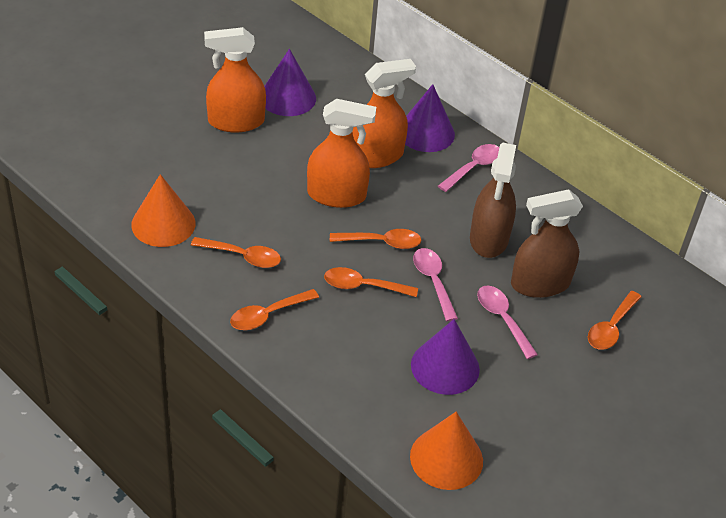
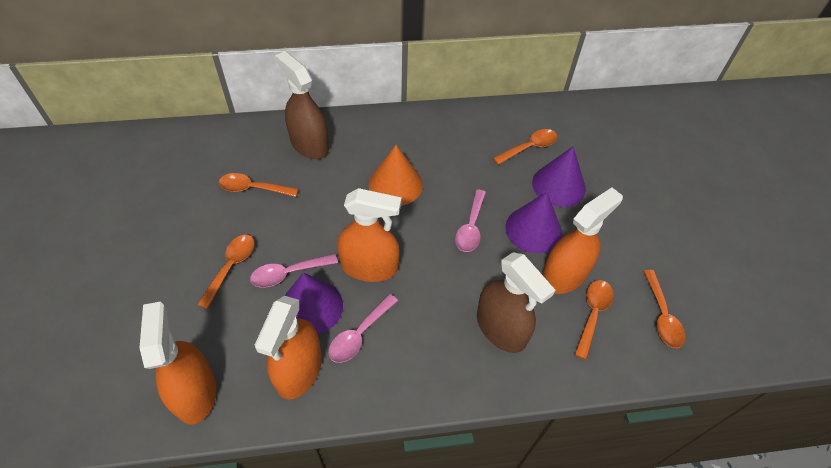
orange cone: [131,174,196,247] [410,412,483,490] = 2 -> [369,145,423,206] = 1
orange spray bottle: [204,27,266,132] [307,99,376,208] [352,59,416,168] = 3 -> [139,302,216,425] [255,296,322,400] [337,188,401,282] [542,187,623,294] = 4

